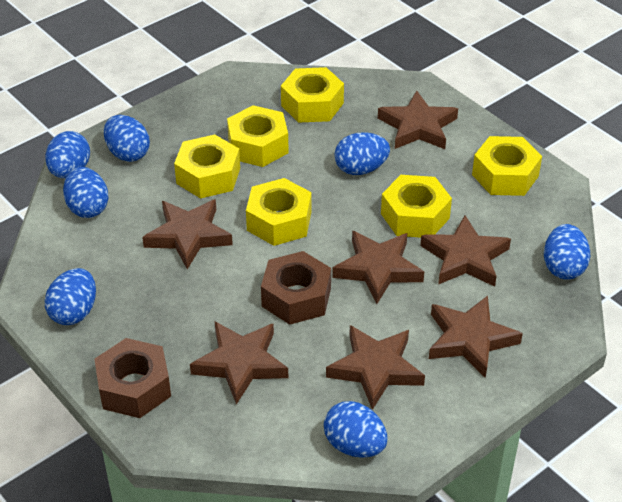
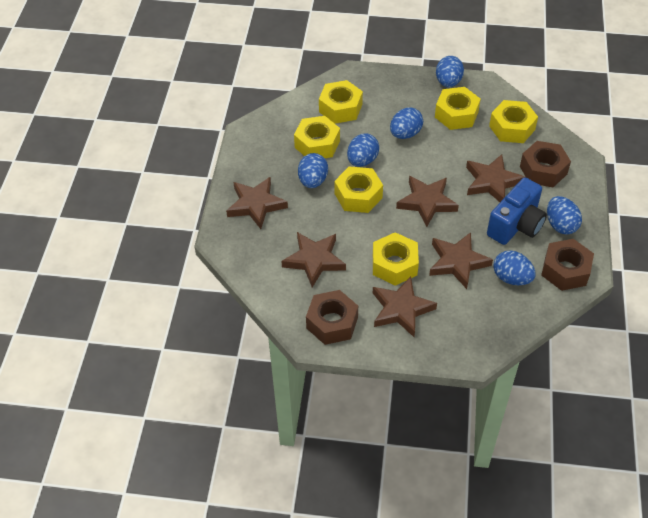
blue camera: none = 0 -> [487,177,547,245] = 1
blue egg: [45,268,96,325] [46,131,90,178] [63,167,108,218] [104,115,150,162] [324,401,388,458] [334,132,390,175] [544,224,590,280] = 7 -> [298,153,328,188] [347,133,379,167] [390,107,423,139] [436,56,464,87] [493,250,536,285] [547,196,582,235] = 6
brown nut: [94,338,171,418] [261,251,331,325] = 2 -> [306,290,358,345] [520,141,571,187] [541,239,594,291] = 3
brown star: [142,199,233,269] [190,322,288,405] [326,325,425,410] [332,231,424,304] [378,91,458,149] [420,215,511,287] [429,296,523,378] = 7 -> [226,177,288,229] [281,232,346,287] [373,277,437,337] [396,176,459,227] [429,232,493,289] [466,154,525,202] = 6

